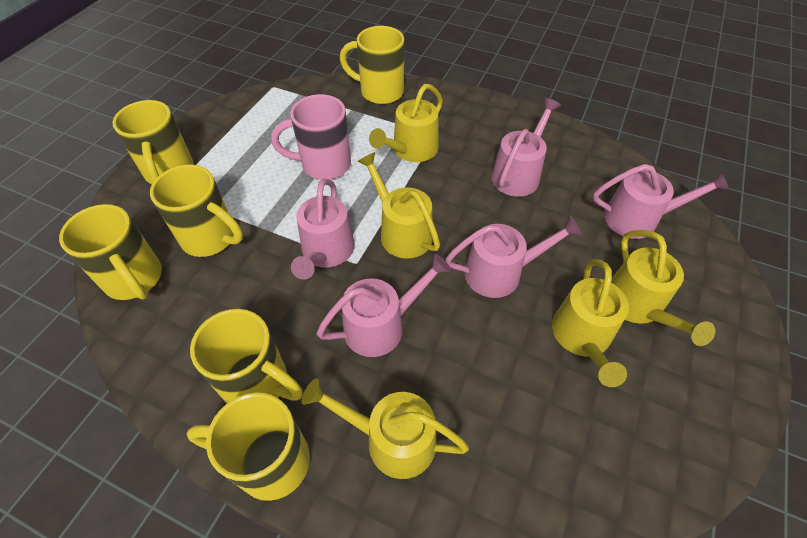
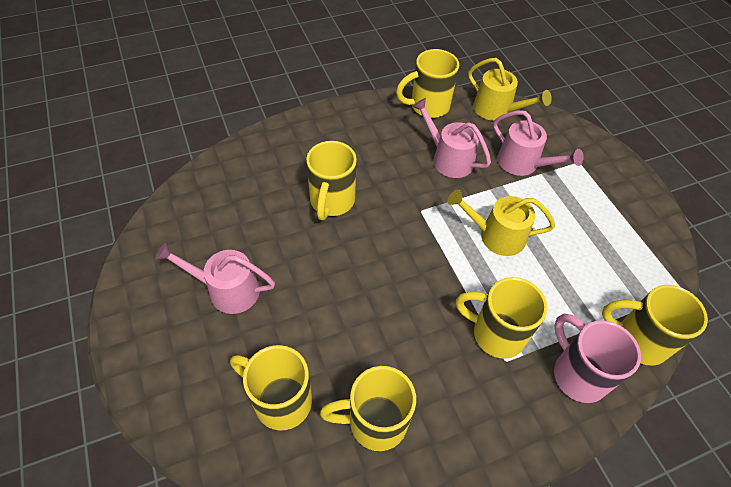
pink watering can: [291,179,355,280] [316,254,451,357] [445,216,582,298] [491,98,561,197] [593,164,730,239] = 5 -> [155,243,275,314] [412,98,491,178] [493,110,584,176] = 3
yellow watering can: [302,378,469,479] [357,152,440,259] [369,84,443,162] [552,259,629,387] [611,230,716,346] = 5 -> [448,189,555,256] [468,58,552,121] = 2

